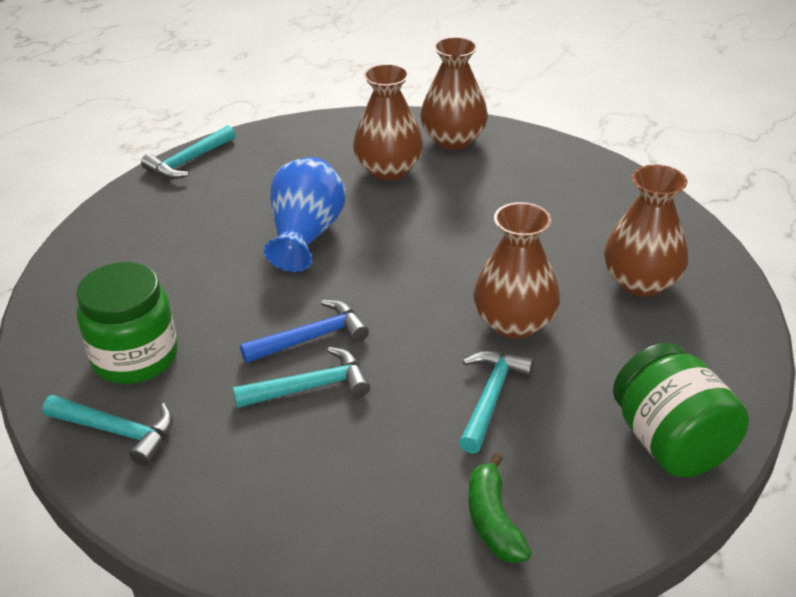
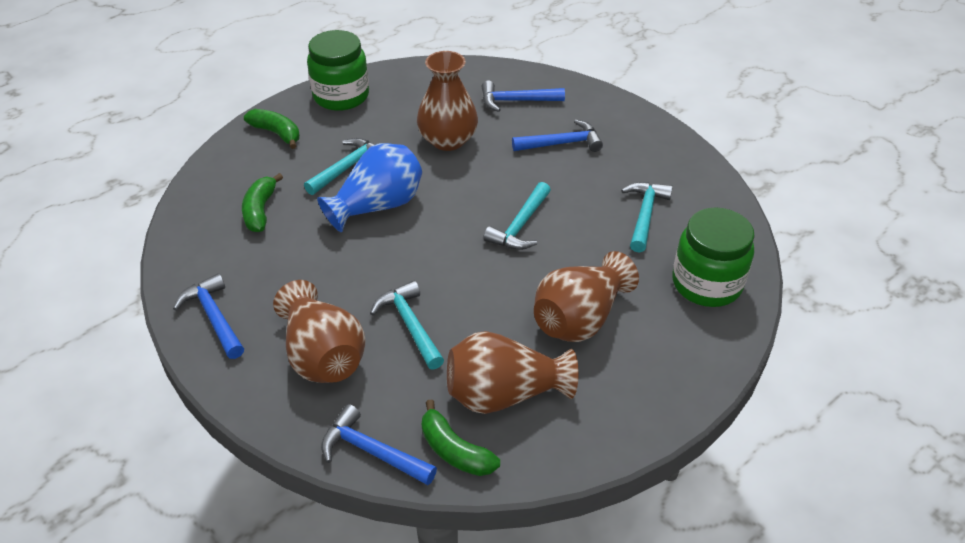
blue hammer: [240,300,369,363] = 1 -> [173,273,244,359] [321,404,437,485] [482,80,565,112] [512,119,603,152] = 4
green banana: [468,453,531,563] = 1 -> [242,173,283,232] [244,109,300,149] [422,399,500,476] = 3

